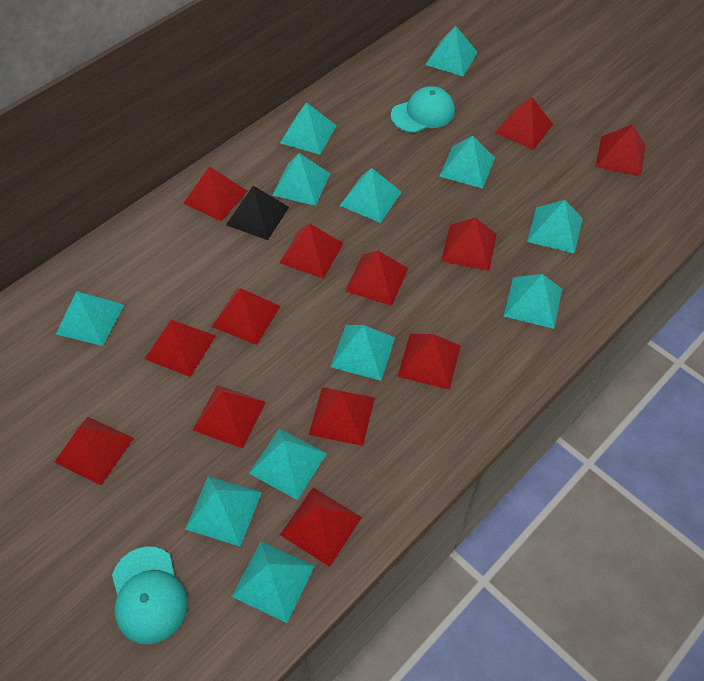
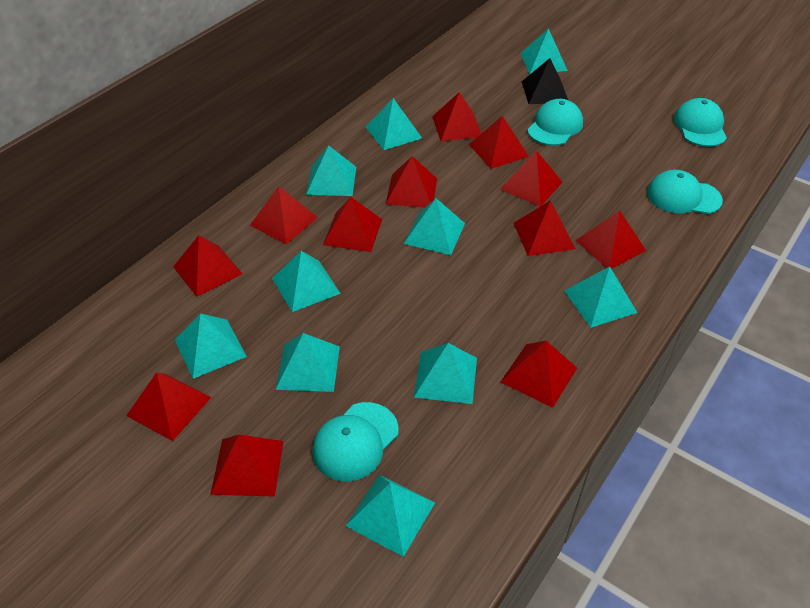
red pyramid: [54,417,134,485] [145,319,216,377] [183,166,247,221] [193,385,266,449] [212,288,281,345] [279,223,343,279] [280,488,362,567] [309,387,375,446] [345,251,408,306] [397,334,461,390] [441,218,497,271] [495,97,553,150] [596,125,646,176] = 13 -> [126,373,212,441] [173,235,243,297] [210,435,283,497] [250,186,318,245] [323,197,382,252] [386,156,437,208] [432,92,481,141] [469,116,529,169] [500,151,563,207] [501,341,577,408] [514,201,575,256] [575,210,646,269] = 12
turquoise cap: [112,546,188,644] [391,86,455,133] = 2 -> [312,402,399,481] [527,99,583,146] [647,170,723,214] [674,98,727,147] = 4
turquoise pyramid: [56,291,124,346] [185,476,262,547] [232,542,315,623] [249,428,327,500] [272,153,330,206] [280,102,337,155] [330,325,395,381] [340,168,402,223] [425,26,478,76] [439,136,495,189] [504,274,562,329] [527,200,583,254] = 12 -> [175,313,247,379] [272,251,341,312] [276,333,340,392] [306,146,356,196] [346,475,435,557] [366,98,423,150] [404,198,465,255] [414,343,477,404] [520,28,568,74] [564,267,637,328] = 10

